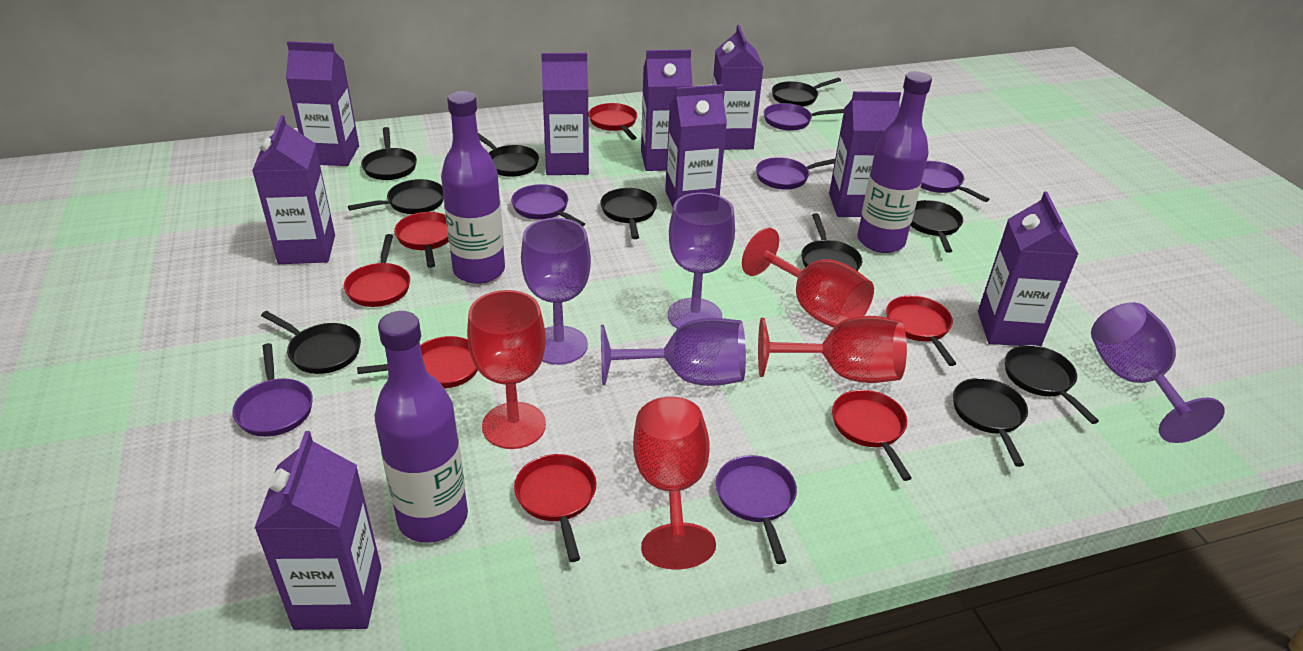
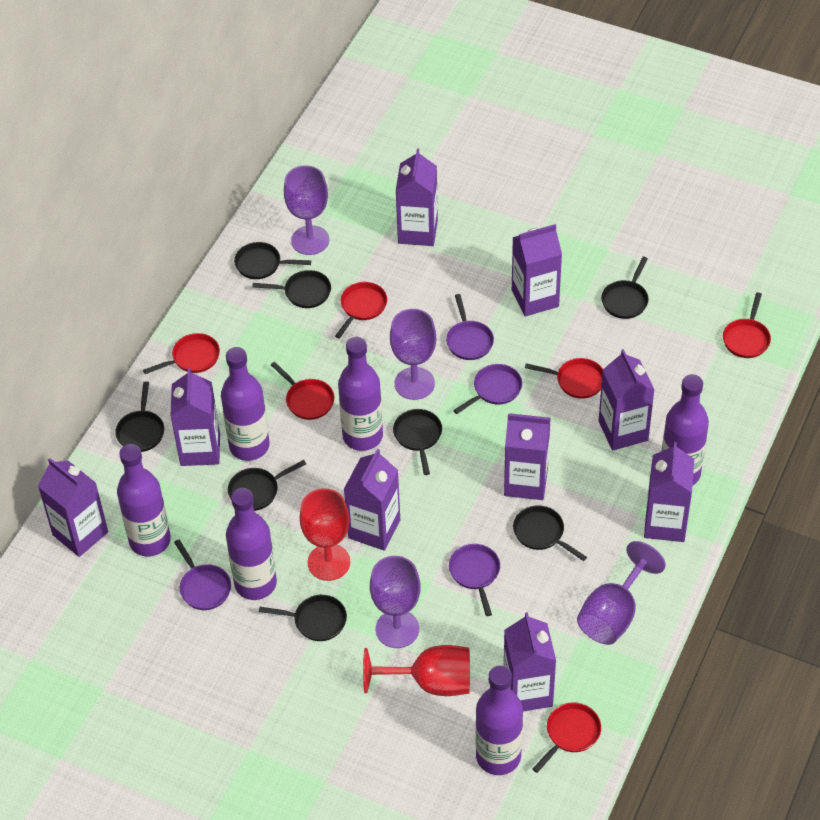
black pan: [261,311,361,374] [348,179,444,214] [361,127,417,180] [478,133,539,177] [600,188,657,239] [772,78,841,107] [801,213,862,271] [910,200,963,253] [953,378,1028,467] [1005,345,1099,424] = 10 -> [115,381,164,452] [228,460,306,511] [234,242,311,279] [252,270,331,308] [259,595,347,641] [393,409,442,475] [513,505,587,561] [601,256,649,319] = 8
purple bottle: [375,311,468,543] [441,91,505,284] [857,71,932,253] = 3 -> [117,444,171,557] [221,347,269,461] [226,488,277,600] [338,337,383,451] [476,665,523,775] [662,374,709,486] = 6
purple pan: [232,343,313,437] [511,184,585,226] [716,455,797,564] [756,157,835,190] [764,103,844,131] [921,161,989,202] = 6 -> [174,540,231,610] [446,294,494,360] [449,544,500,616] [453,364,522,414] = 4
red goblet: [467,290,546,449] [633,396,716,569] [742,228,874,328] [758,316,907,383] = 4 -> [300,488,350,581] [363,645,470,696] = 2
red pan: [344,234,410,307] [357,336,478,388] [394,212,449,268] [514,454,596,562] [589,103,637,140] [832,390,912,481] [886,295,957,366] = 7 -> [143,333,220,374] [271,362,334,420] [335,282,387,338] [525,358,603,399] [533,702,601,773] [723,293,771,358] = 6

